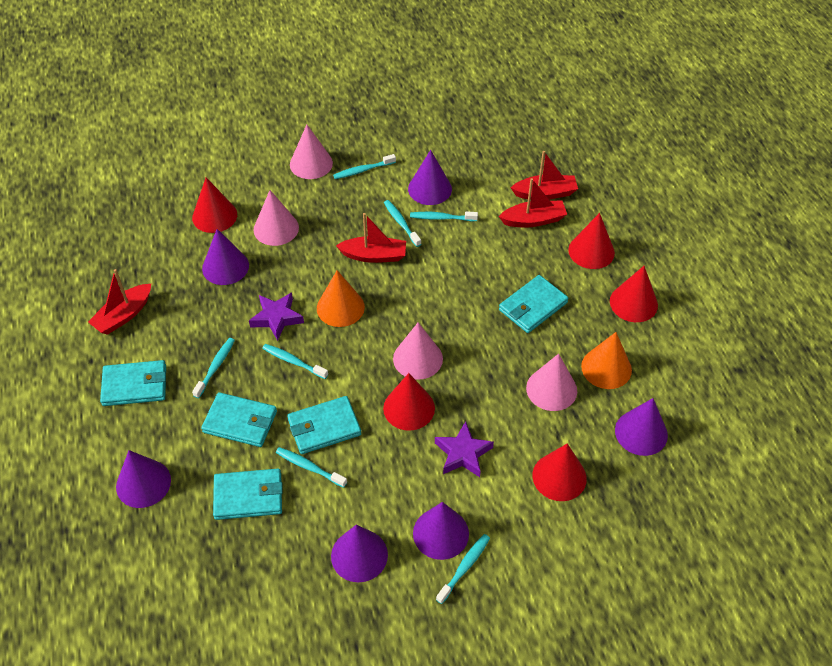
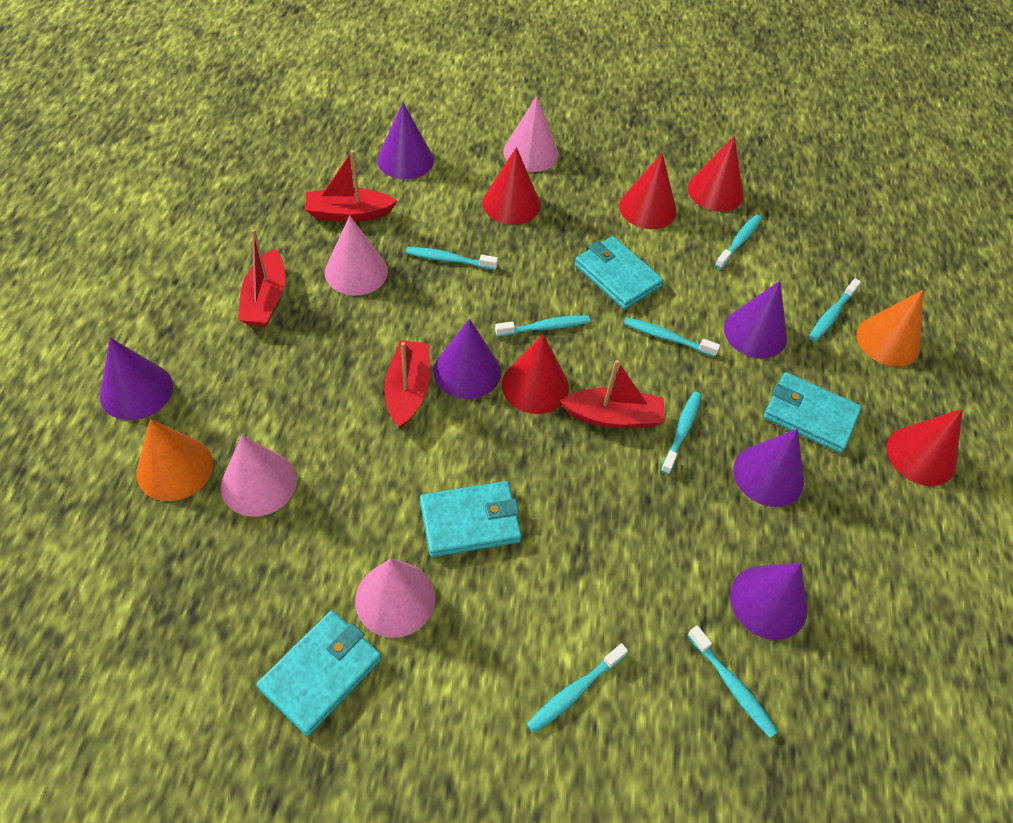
purple star: [249,292,304,341] [435,421,494,477] = 2 -> none = 0
turquoise toothbrush: [192,338,235,398] [262,344,328,379] [276,447,347,488] [333,154,396,179] [384,200,421,247] [410,211,478,221] [436,534,490,604] = 7 -> [406,247,498,270] [495,315,590,337] [527,643,628,733] [624,317,720,357] [661,392,702,475] [688,625,778,738] [715,214,762,269] [809,278,861,342] = 8
turquoise wallet: [100,360,166,406] [201,392,277,447] [213,469,283,520] [287,396,361,454] [499,275,568,333] = 5 -> [256,611,382,736] [420,481,522,557] [575,236,663,309] [764,372,862,453] = 4

